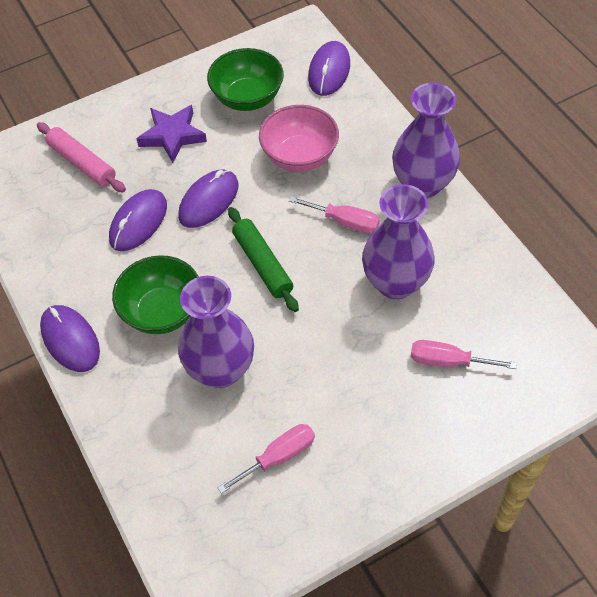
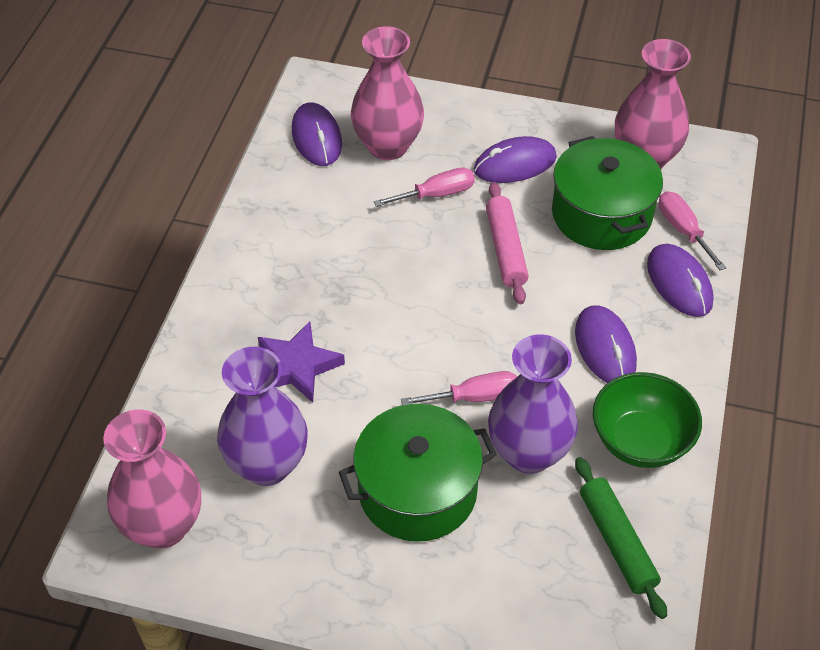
green bowl: [112,255,199,334] [207,48,284,111] = 2 -> [593,372,702,468] = 1
green pot: none = 0 -> [339,404,497,542] [552,136,663,250] = 2
pink bowl: [259,105,339,172] = 1 -> none = 0
pink vase: none = 0 -> [103,409,201,548] [351,26,424,160] [615,39,691,169] = 3
purple vase: [178,276,254,388] [362,184,435,299] [392,83,460,199] = 3 -> [217,347,308,486] [488,334,578,474] = 2

